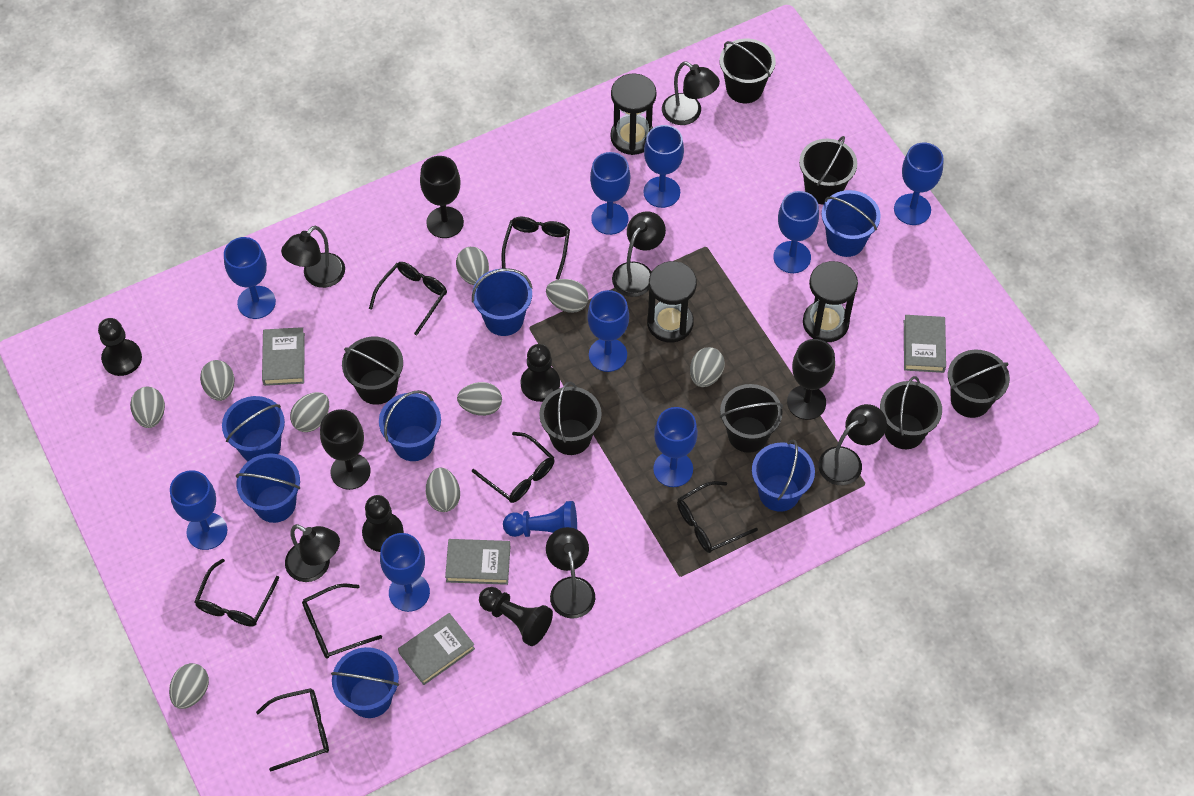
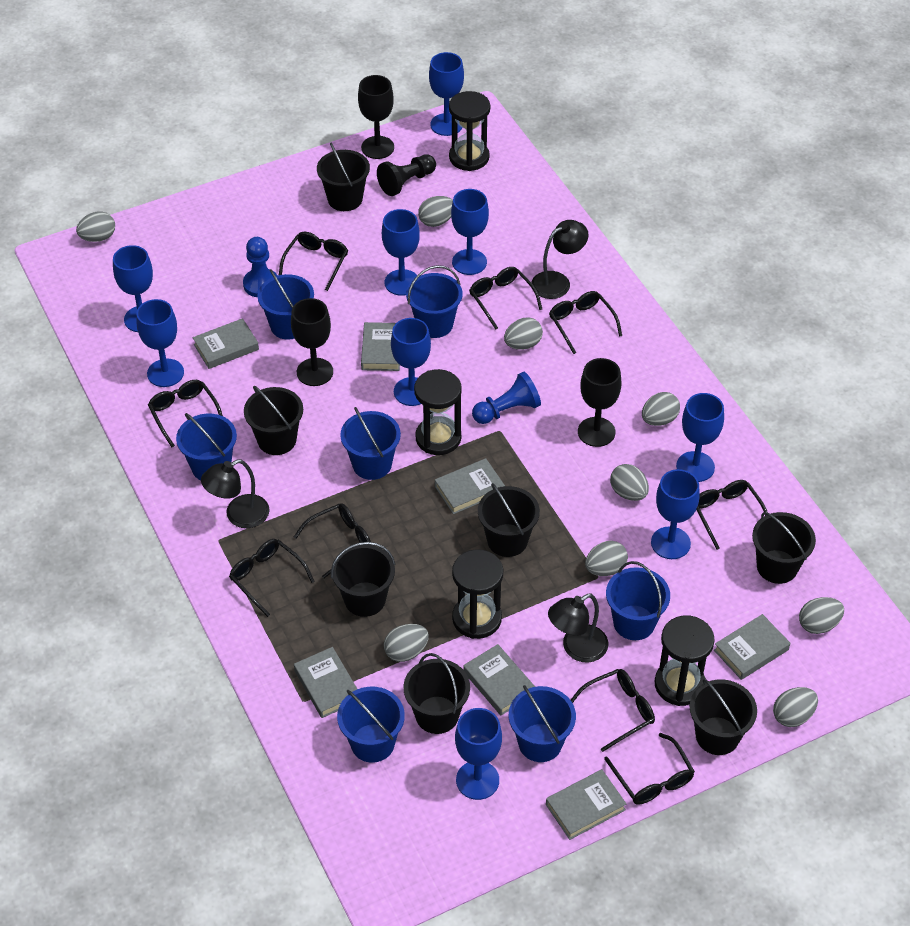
black glasses: [195,558,279,627] [256,688,329,771] [302,584,382,658] [369,262,447,335] [472,432,554,503] [501,217,570,280] [677,481,758,553] = 7 -> [148,380,223,447] [229,539,315,617] [279,232,348,291] [294,503,371,578] [469,267,542,330] [549,291,622,354] [571,669,655,752] [604,733,695,805] [696,480,768,550] = 9
black hourglass: [611,73,657,155] [647,261,697,342] [803,261,858,342] = 3 -> [414,369,462,455] [449,91,490,171] [452,549,503,639] [655,615,715,706] = 4
black lamp: [281,226,345,288] [285,524,340,582] [546,527,595,619] [612,211,666,297] [662,61,720,125] [818,404,887,485] = 6 -> [201,459,270,528] [531,220,589,299] [548,594,608,663] = 3
black pawn: [98,318,142,376] [362,495,404,552] [479,587,553,646] [521,344,560,402] = 4 -> [377,154,436,196] = 1
blue pawn: [503,501,577,537] = 1 -> [243,237,278,297] [472,372,541,424] = 2
grey book: [262,327,305,386] [398,613,475,685] [445,539,511,585] [904,315,946,373] = 4 -> [193,318,259,369] [294,647,357,718] [361,322,400,371] [435,458,505,514] [463,644,535,715] [546,769,626,840] [714,614,790,680] = 7

